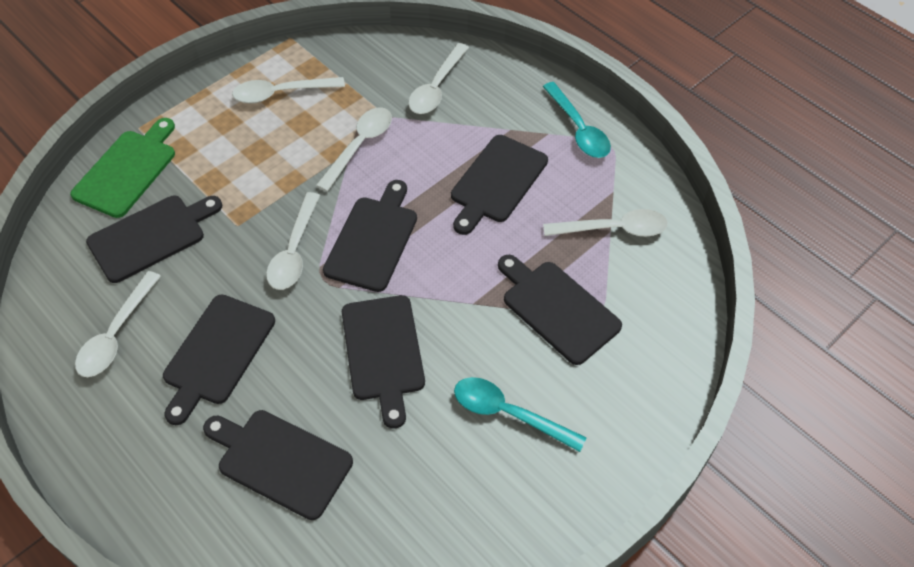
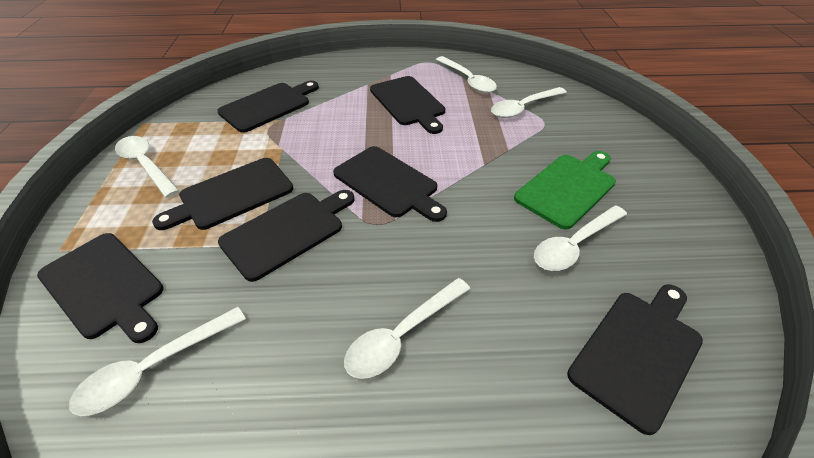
turquoise spoon: [454,377,587,452] [543,82,611,158] = 2 -> none = 0

